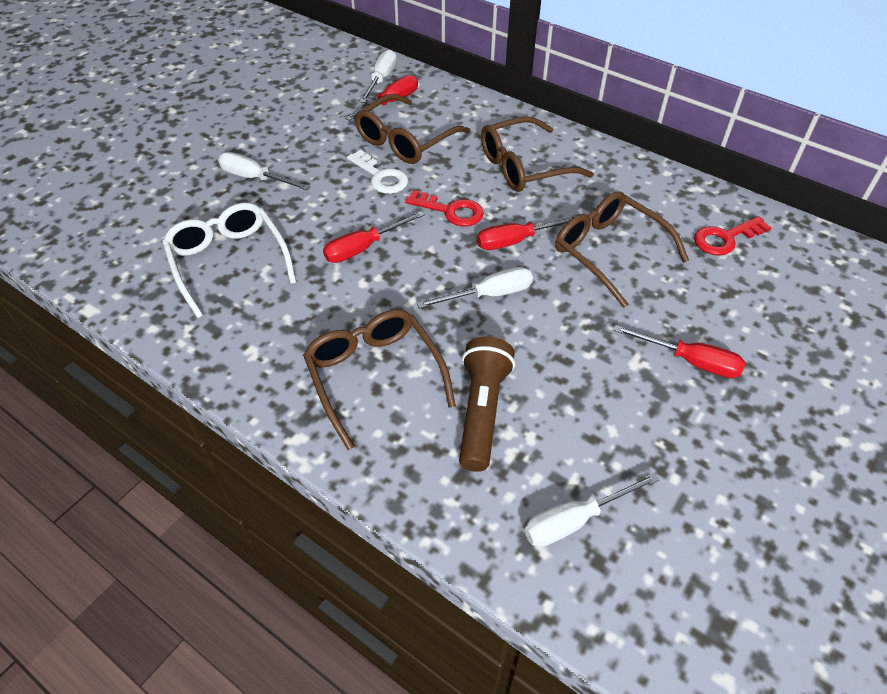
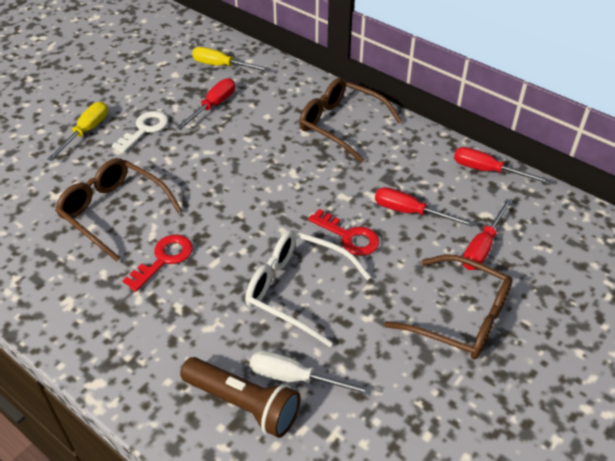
brown glasses: [303,309,456,450] [355,94,470,164] [481,116,594,192] [556,191,689,308] = 4 -> [55,158,182,262] [299,78,402,163] [384,255,513,360] = 3
white screwdriver: [218,152,310,190] [359,49,397,103] [417,267,533,308] [524,473,660,547] = 4 -> [250,350,372,395] = 1
yellow screwdriver: none = 0 -> [47,102,108,161] [192,47,270,71] = 2

